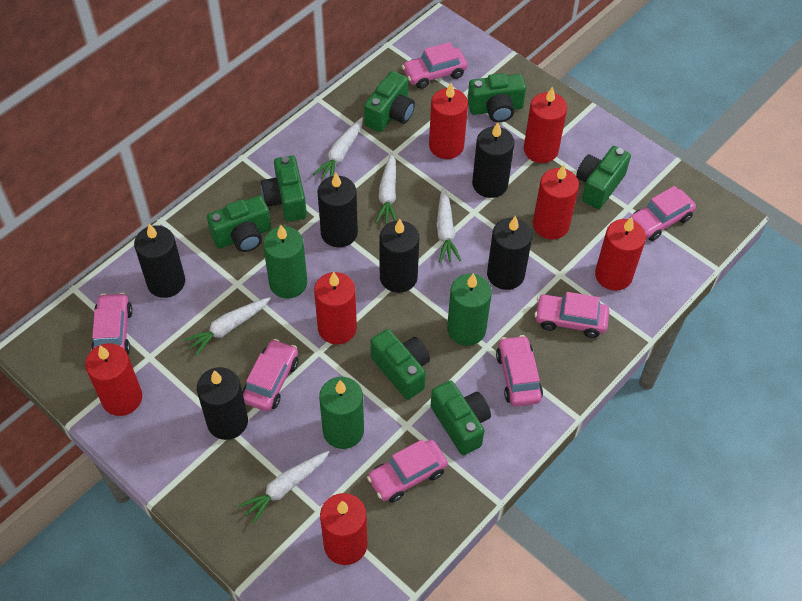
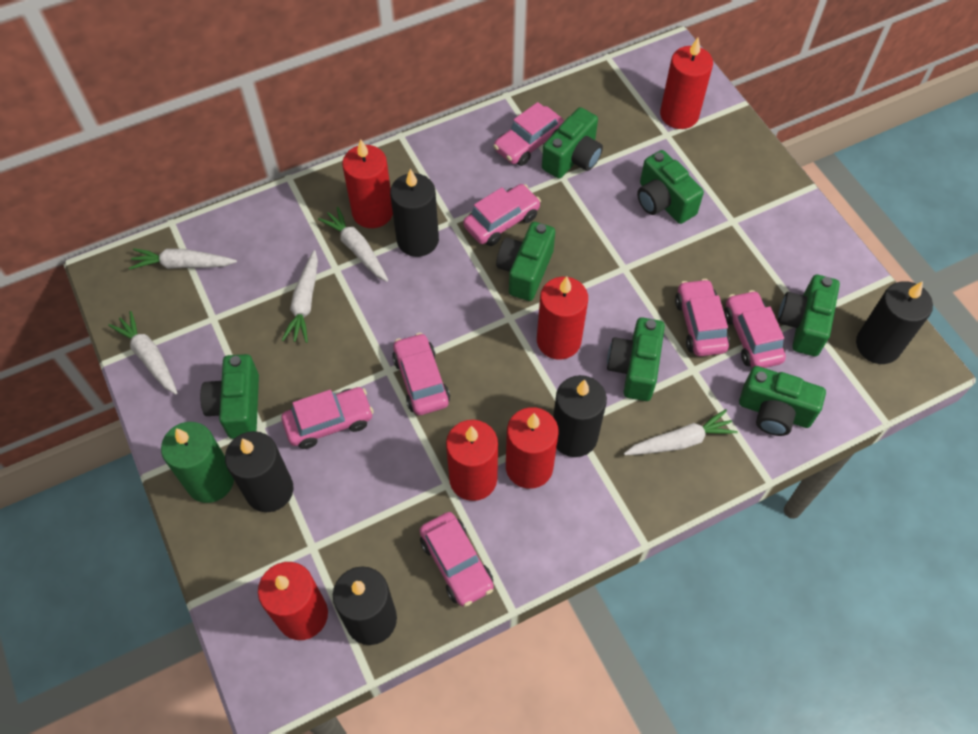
black candle: [134,224,185,298] [197,367,248,440] [317,173,358,247] [379,219,419,293] [472,122,514,198] [487,216,532,290] = 6 -> [225,431,293,512] [333,566,397,645] [390,169,439,257] [553,375,607,457] [856,281,933,364] = 5
green candle: [263,225,307,299] [319,377,364,449] [447,273,492,346] = 3 -> [161,422,234,503] = 1
red candle: [85,343,142,416] [314,272,357,344] [320,493,367,565] [429,83,468,159] [524,86,567,163] [533,165,579,240] [595,217,646,291] = 7 -> [258,562,328,640] [342,139,393,228] [446,420,498,501] [506,407,559,489] [537,277,588,360] [660,37,713,129] = 6

